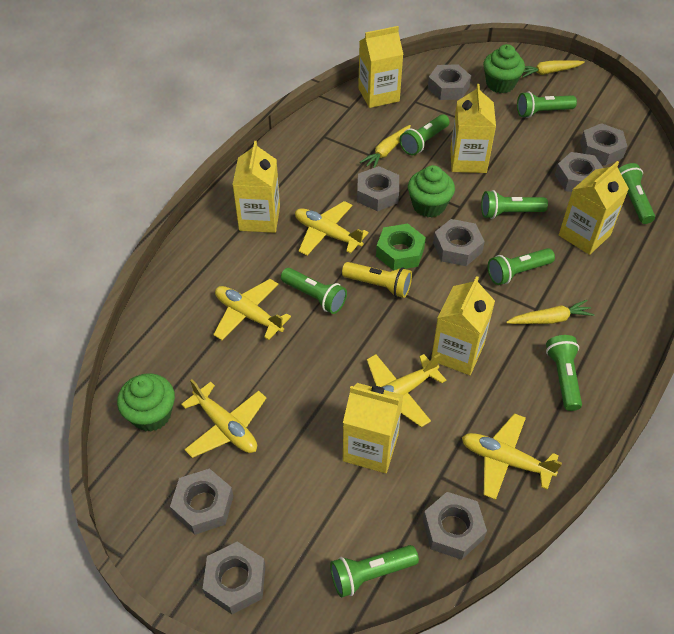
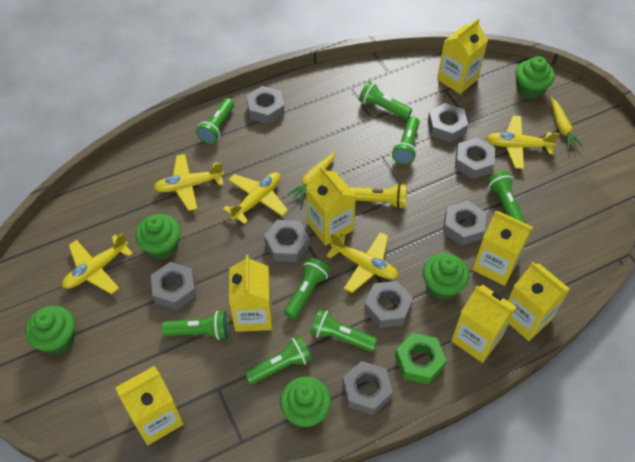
green cupcake: [117,373,175,432] [408,165,455,217] [483,44,525,93] = 3 -> [25,306,75,355] [135,214,180,260] [280,377,331,428] [423,253,469,300] [515,56,555,99] = 5
yellow carrot: [360,125,411,168] [506,300,595,324] [523,60,585,77] = 3 -> [287,152,336,202] [550,97,583,149] = 2
yellow carton: [232,141,280,233] [343,383,403,473] [358,26,403,108] [431,276,495,375] [450,84,496,173] [559,161,629,255] = 6 -> [115,366,184,445] [229,255,272,332] [306,166,356,246] [437,18,488,94] [451,285,517,363] [472,211,533,286] [508,262,570,341] = 7

